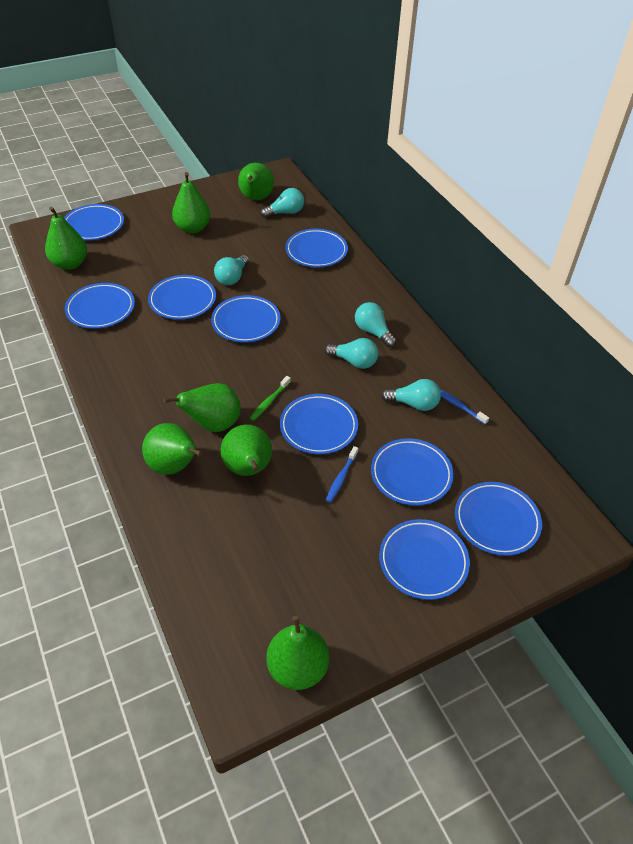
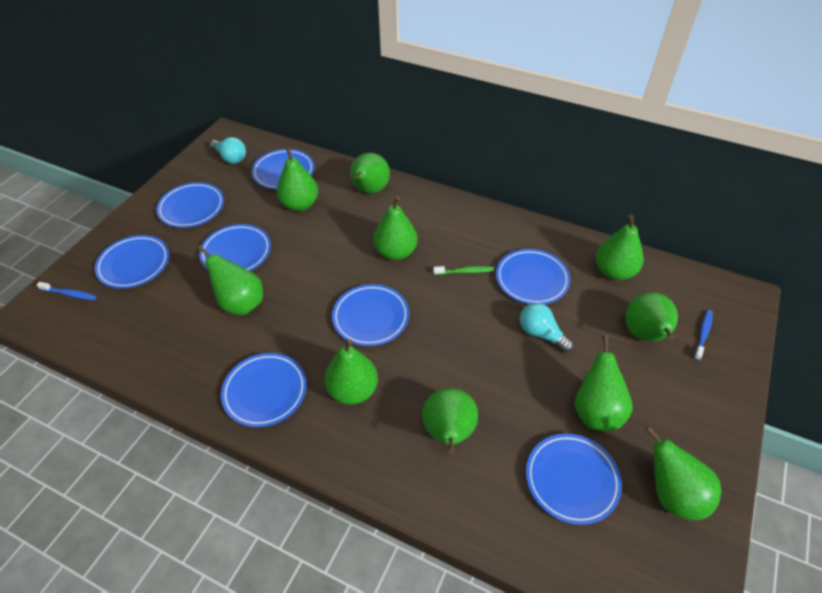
blue plate: [64,204,124,240] [65,283,135,329] [148,275,216,320] [211,295,281,343] [280,394,358,454] [286,229,348,267] [371,438,454,506] [379,519,470,600] [455,482,542,556] = 9 -> [95,235,169,289] [156,182,224,228] [199,224,271,271] [221,353,307,427] [252,149,314,190] [332,284,409,346] [496,249,570,304] [526,434,622,525] = 8
green pear: [45,207,87,270] [142,423,203,474] [163,383,241,432] [172,172,210,233] [221,425,272,476] [238,163,274,200] [266,616,329,690] = 7 -> [197,245,263,315] [277,147,318,211] [325,339,378,405] [350,153,390,193] [373,196,418,260] [422,388,478,453] [575,335,632,431] [596,214,644,280] [625,292,678,342] [645,426,721,520] = 10
turquoise light bulb: [214,255,249,285] [261,188,304,218] [325,338,378,369] [355,302,397,347] [381,379,441,411] = 5 -> [210,137,246,164] [520,303,574,353] = 2

